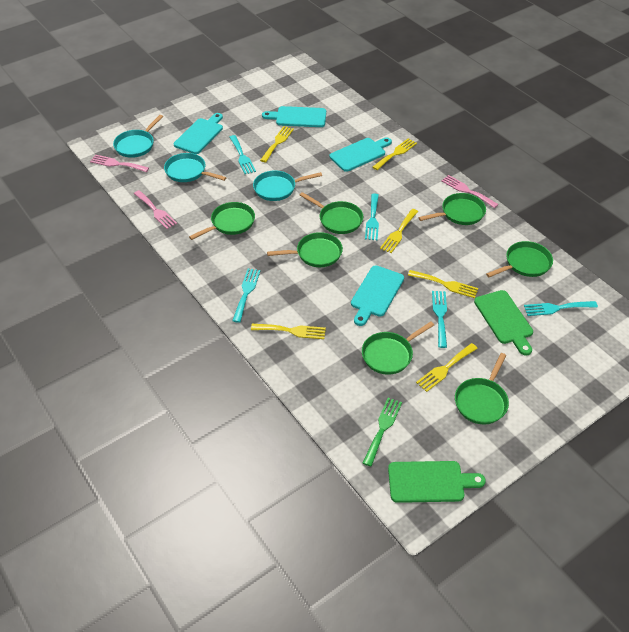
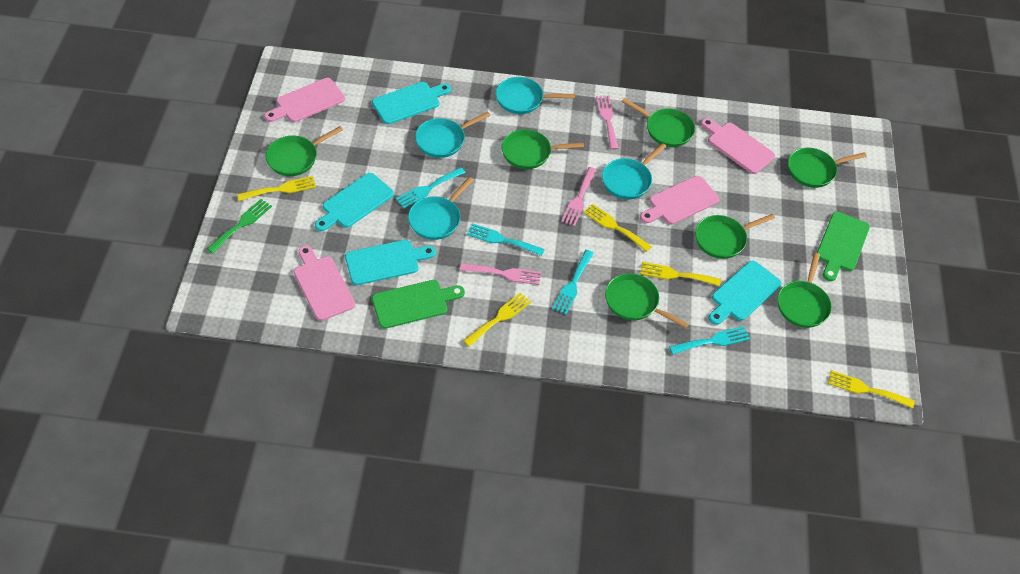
pink cutting board: none = 0 -> [264,78,345,122] [294,245,355,321] [640,176,720,225] [701,118,775,174] = 4
turquoise fork: [229,135,256,174] [232,268,260,323] [365,194,379,240] [432,291,447,348] [524,301,598,316] = 5 -> [396,167,466,208] [467,223,545,256] [552,250,594,315] [669,326,750,354] = 4
turquoise pan: [113,115,163,158] [164,153,227,182] [253,171,322,201] = 3 -> [408,177,474,240] [415,112,491,158] [496,77,575,114] [602,143,666,199] = 4
yellow fork: [251,324,326,339] [260,126,294,162] [372,138,417,170] [380,209,418,253] [408,270,478,298] [416,343,478,392] = 6 -> [237,176,316,201] [463,292,531,347] [583,204,652,252] [640,262,721,286] [828,370,915,408] = 5

